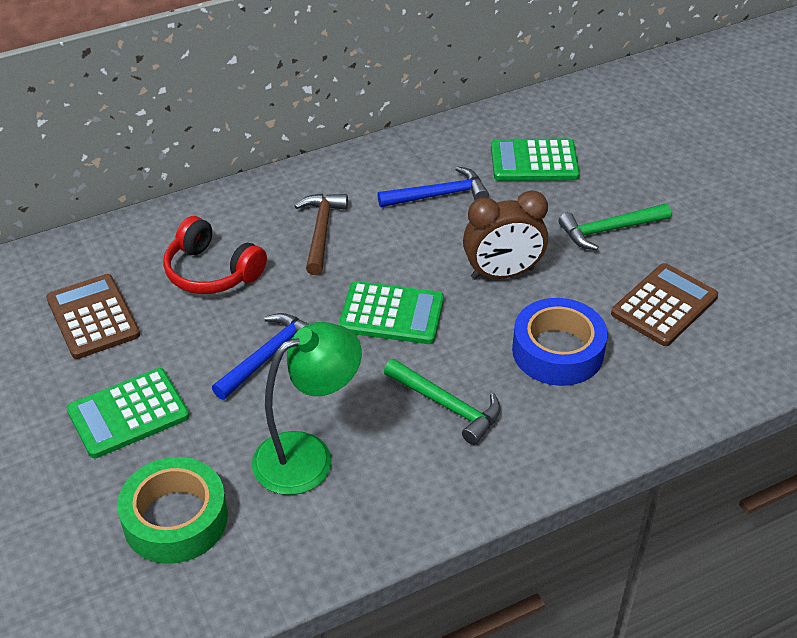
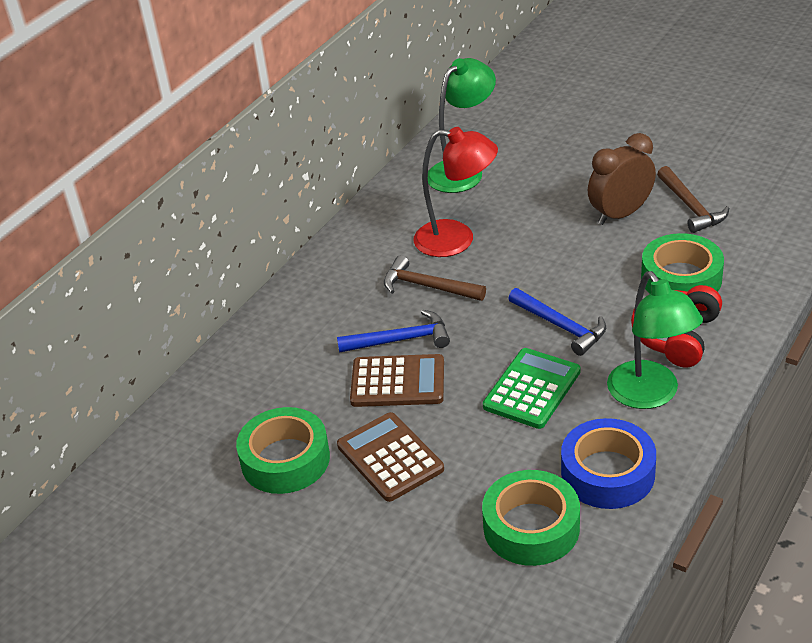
brown hammer: [295,193,348,275] = 1 -> [384,255,486,301] [657,166,729,233] = 2
green calculator: [66,368,190,458] [338,281,444,344] [491,139,580,181] = 3 -> [483,348,580,429] = 1
green hammer: [384,359,501,445] [558,203,671,250] = 2 -> none = 0
green lamp: [252,322,362,495] = 1 -> [428,58,496,193] [607,271,703,409] = 2
green tape: [117,457,228,564] = 1 -> [236,407,330,494] [482,470,580,566] [641,233,724,294] = 3
red lamp: none = 0 -> [413,127,498,257] = 1

